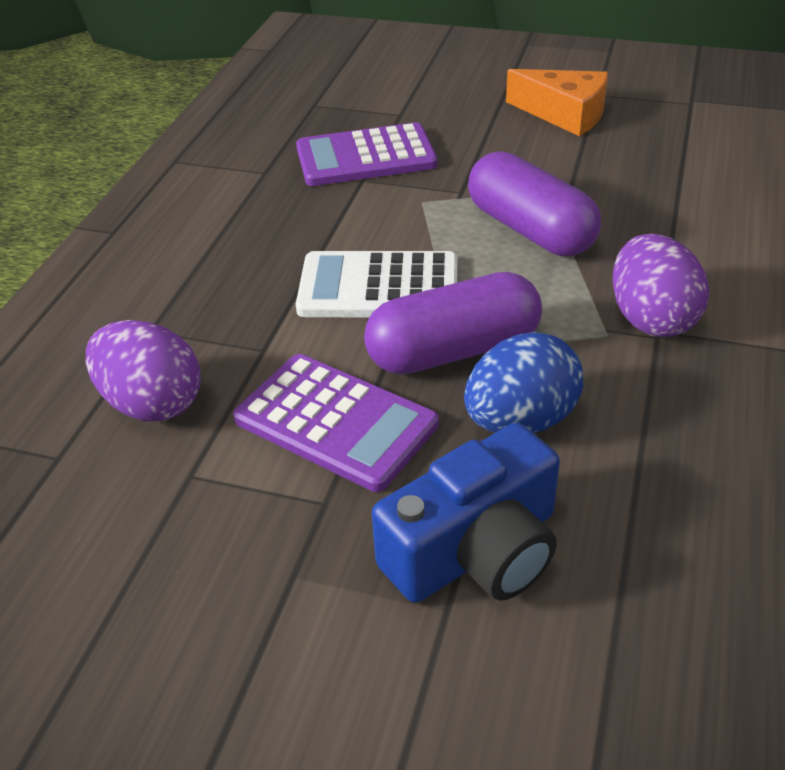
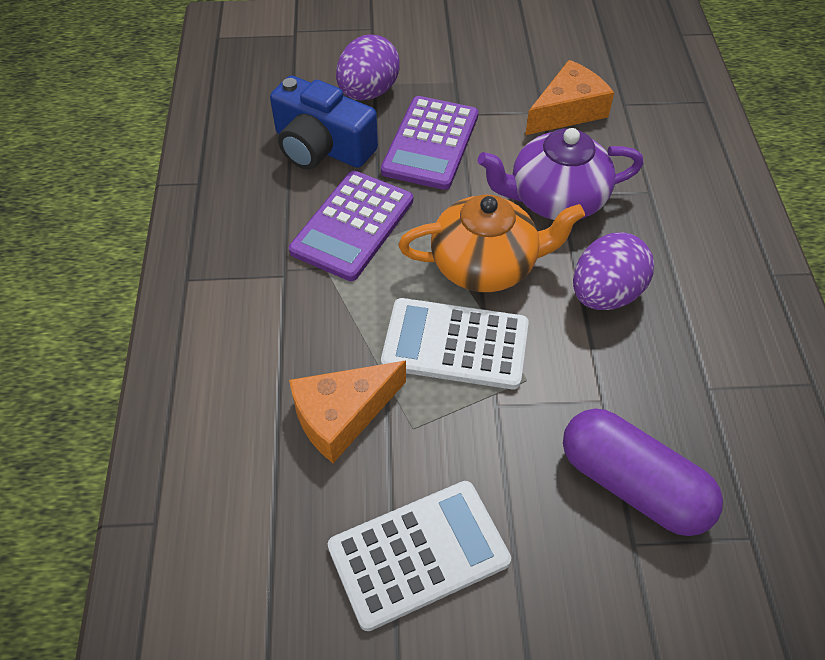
blue egg: [464,332,583,433] = 1 -> none = 0
orange cheese: [506,69,608,136] = 1 -> [289,361,406,463] [525,60,614,135] = 2
orange teapot: none = 0 -> [398,194,585,292] = 1
purple capsule: [364,272,542,375] [468,151,601,256] = 2 -> [563,408,723,536] = 1
purple teapot: none = 0 -> [477,128,644,220] = 1
white calculator: [296,251,457,318] = 1 -> [328,481,511,631] [381,298,529,389] = 2

